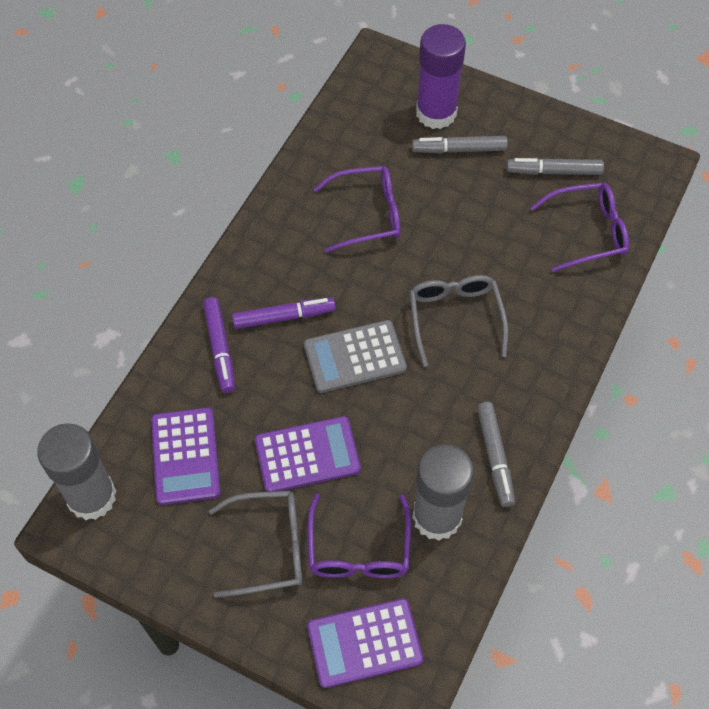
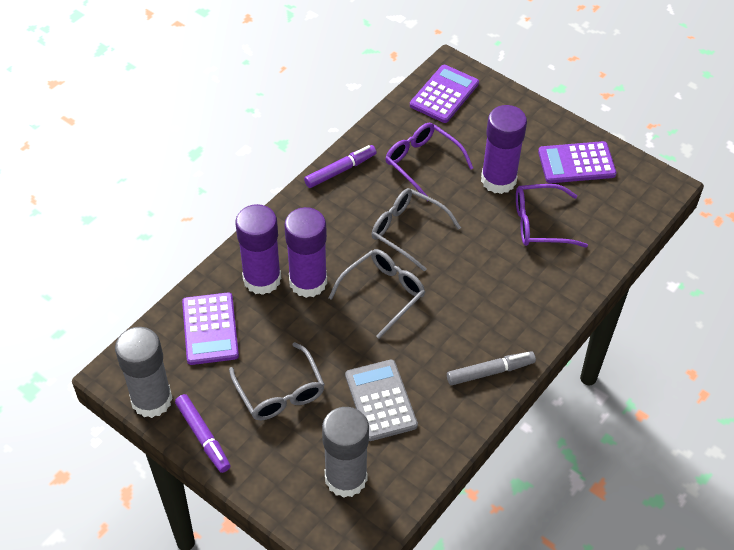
grey glasses: [209,491,302,598] [410,275,508,367] = 2 -> [229,342,325,420] [328,249,425,339] [371,188,461,272] = 3
grey marker: [412,136,508,153] [477,402,515,507] [506,158,604,175] = 3 -> [447,351,536,385] = 1
purple glasses: [308,493,411,578] [314,166,401,253] [530,183,629,272] = 3 -> [385,123,473,201] [516,184,588,248] = 2
purple glue stick: [416,24,466,129] = 1 -> [235,204,281,295] [284,207,327,298] [481,105,527,194] = 3

